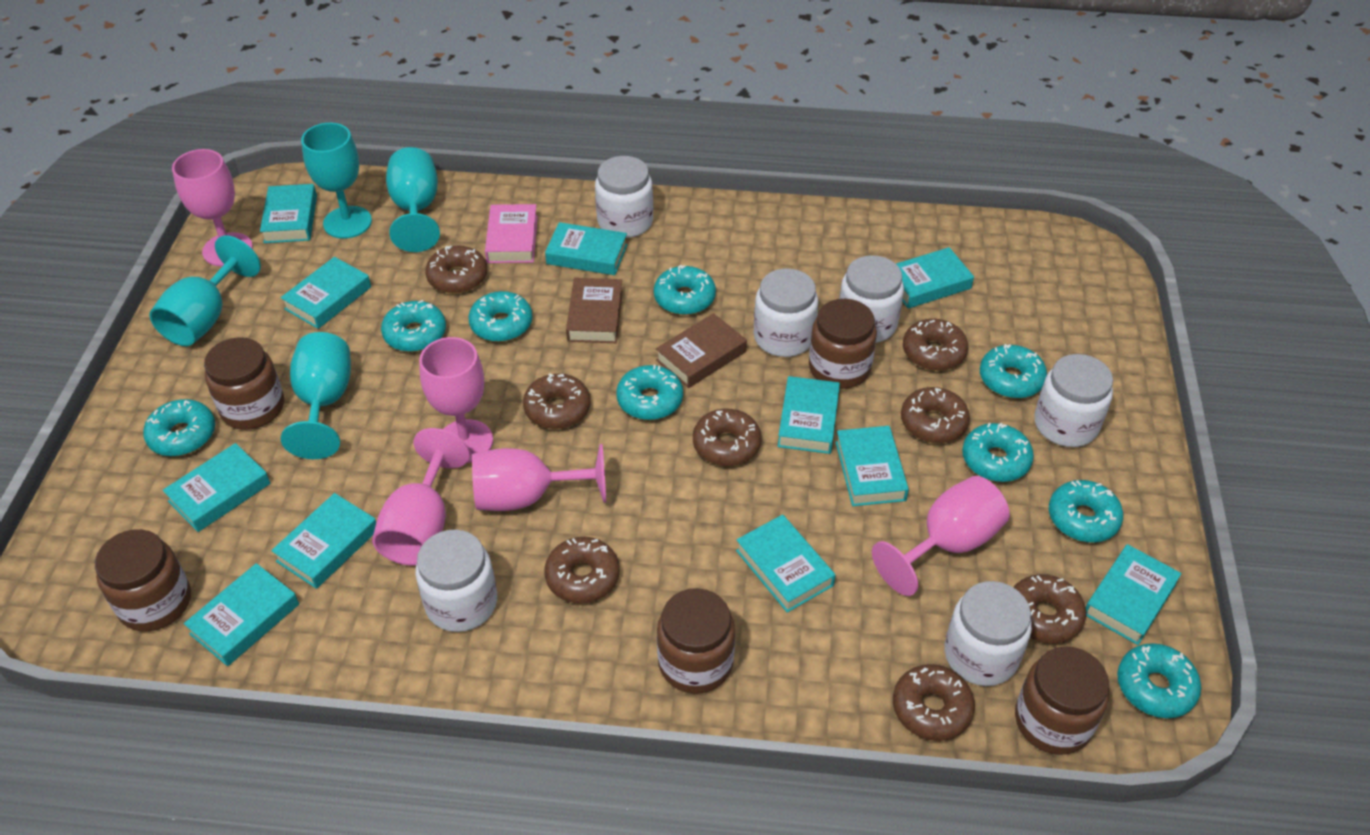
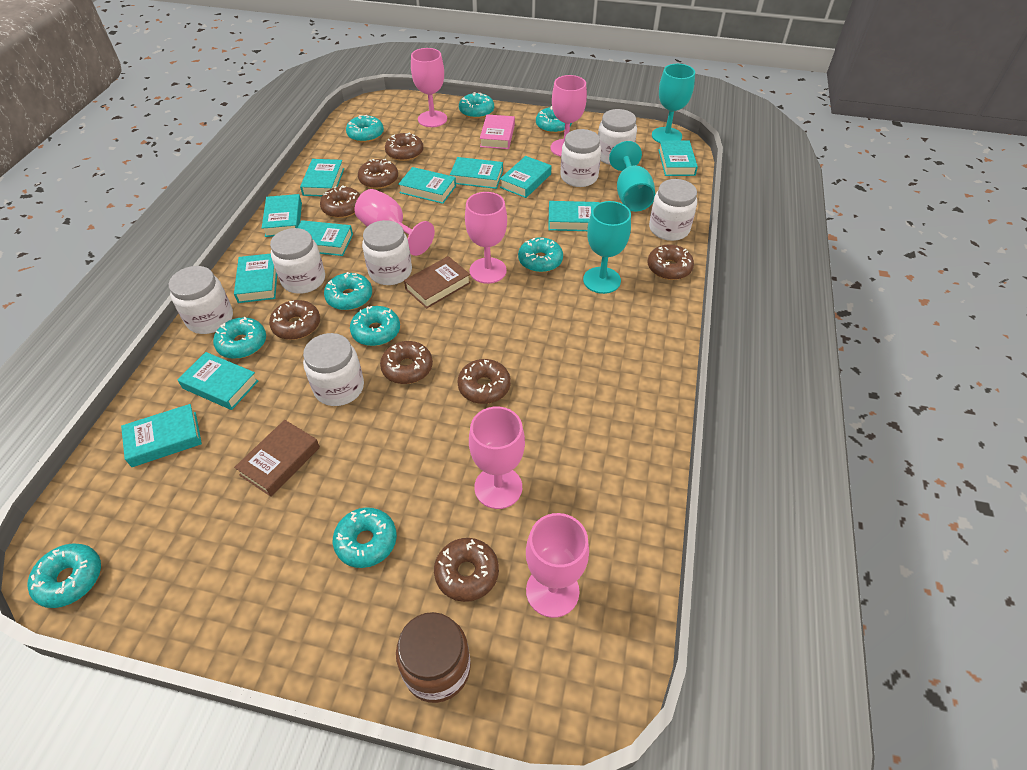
brown jar: [95,529,191,632] [204,337,284,430] [657,588,735,694] [809,299,877,389] [1015,646,1109,755] = 5 -> [396,612,471,703] = 1
pink goblet: [172,149,253,266] [372,428,470,566] [419,337,493,463] [472,444,606,511] [872,476,1010,596] = 5 -> [355,189,435,256] [411,48,447,127] [465,192,507,284] [469,406,525,509] [526,513,589,618] [550,75,587,157] = 6
turquoise goblet: [149,235,261,346] [281,332,351,459] [301,123,372,239] [386,147,440,252] = 4 -> [583,201,631,294] [609,141,655,212] [652,64,695,143] = 3
white jar: [415,530,497,632] [595,156,653,238] [754,268,819,357] [839,255,904,343] [944,581,1032,686] [1034,354,1113,447] = 6 -> [169,266,233,334] [270,228,325,294] [303,333,364,406] [362,220,412,285] [560,129,601,187] [598,109,637,165] [649,179,697,241] = 7

